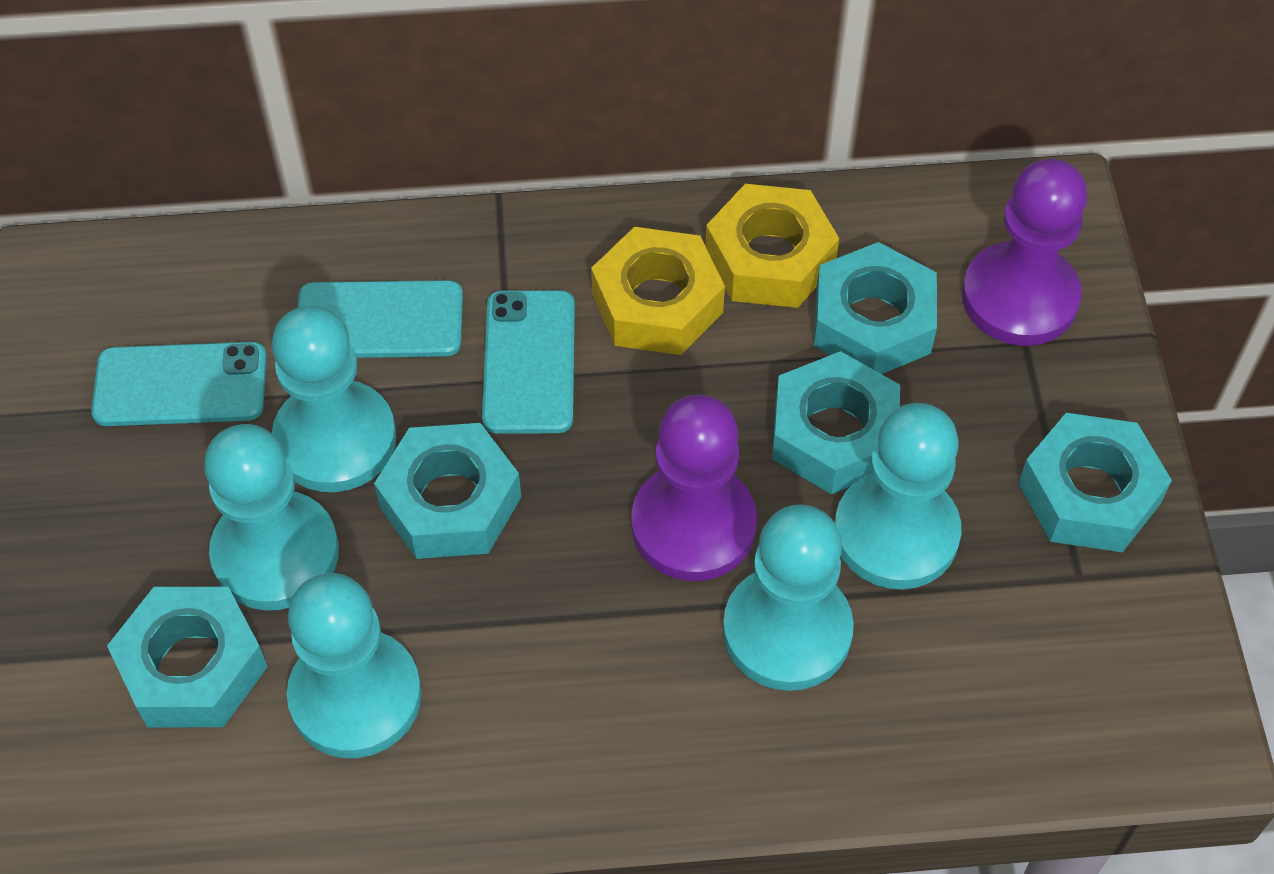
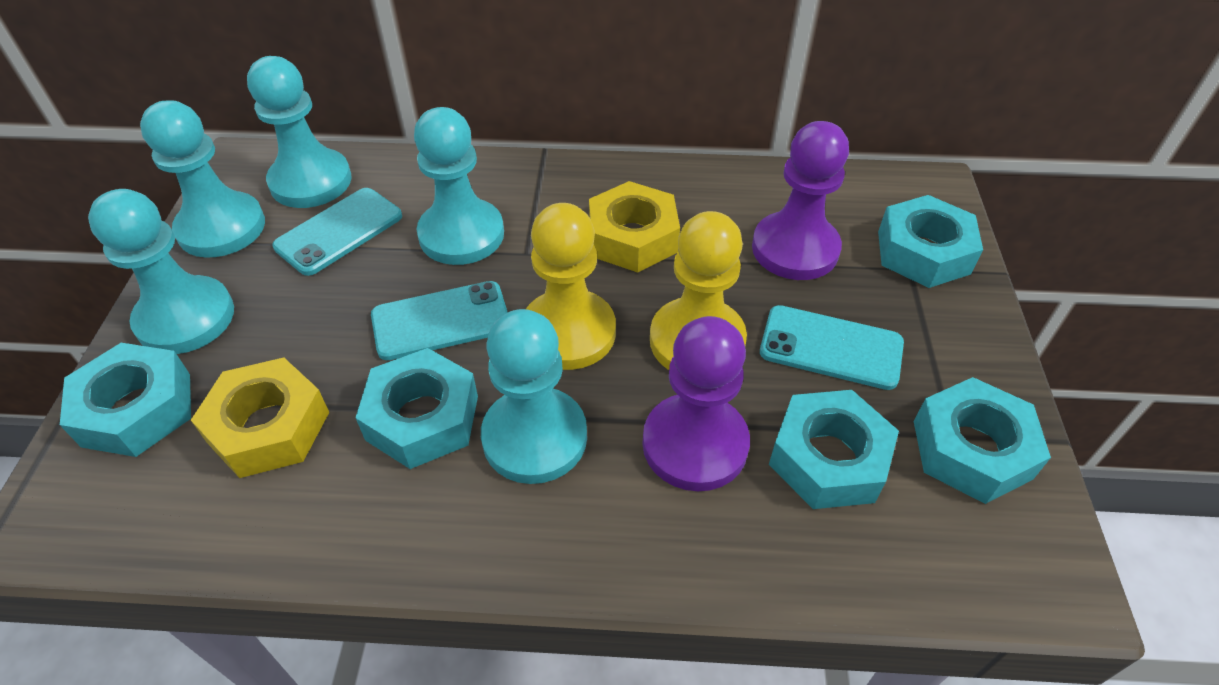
yellow pawn: none = 0 -> [526,203,616,370] [650,211,747,370] = 2

